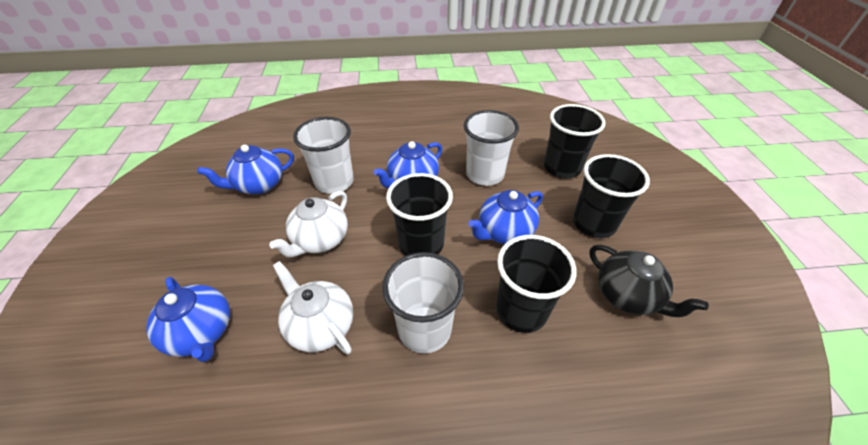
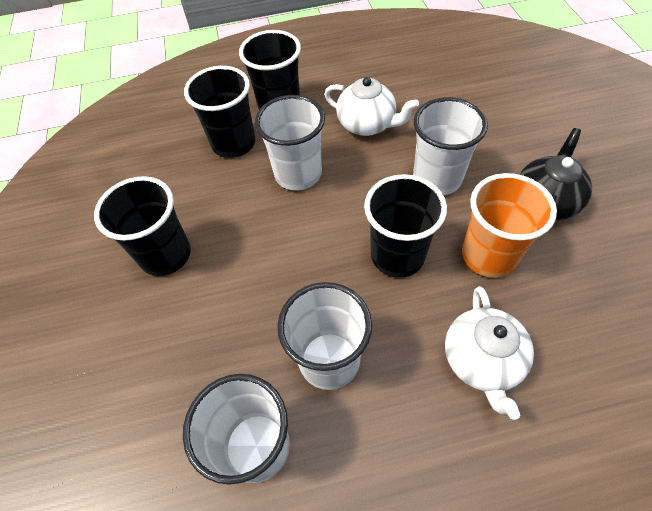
blue teapot: [146,277,230,362] [197,145,294,194] [373,141,442,189] [468,190,543,244] = 4 -> none = 0
orange cup: none = 0 -> [462,173,557,278] = 1
white cup: [293,117,354,194] [382,252,464,353] [464,110,519,186] = 3 -> [183,374,290,485] [255,95,325,191] [277,282,372,390] [413,97,488,195] = 4

